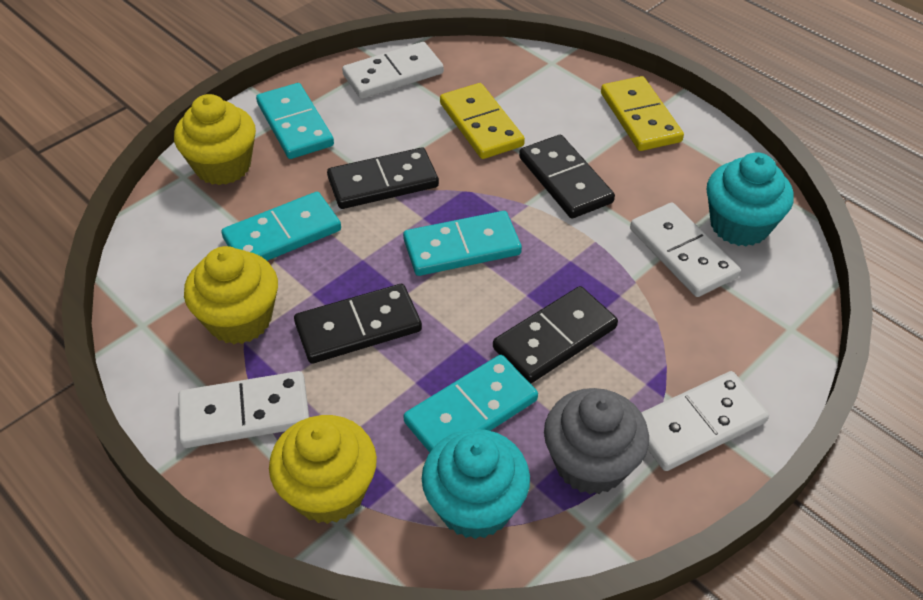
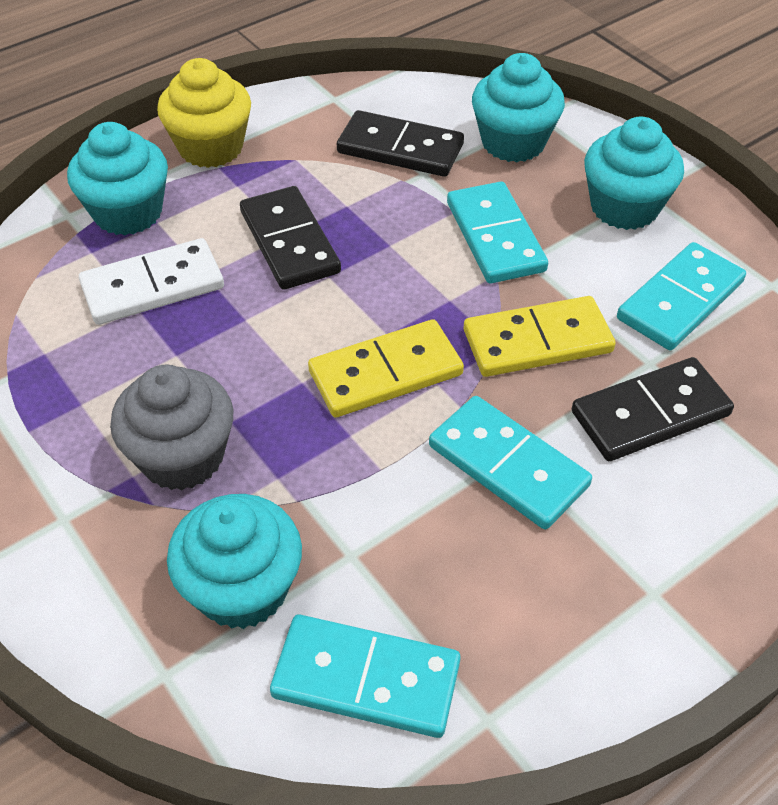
black domino: [294,284,422,364] [327,147,439,209] [493,286,618,384] [519,135,615,218] = 4 -> [240,186,341,290] [337,110,464,177] [572,357,734,461] = 3
turquoise cupcake: [422,429,530,539] [707,153,794,246] = 2 -> [67,122,168,235] [167,494,302,629] [472,53,565,162] [584,117,684,230] = 4
white domino: [178,371,309,448] [342,42,444,99] [630,203,741,297] [641,371,769,471] = 4 -> [79,238,224,325] = 1
yellow cupcake: [174,94,256,185] [184,246,278,344] [269,415,377,524] = 3 -> [157,58,251,168] = 1

